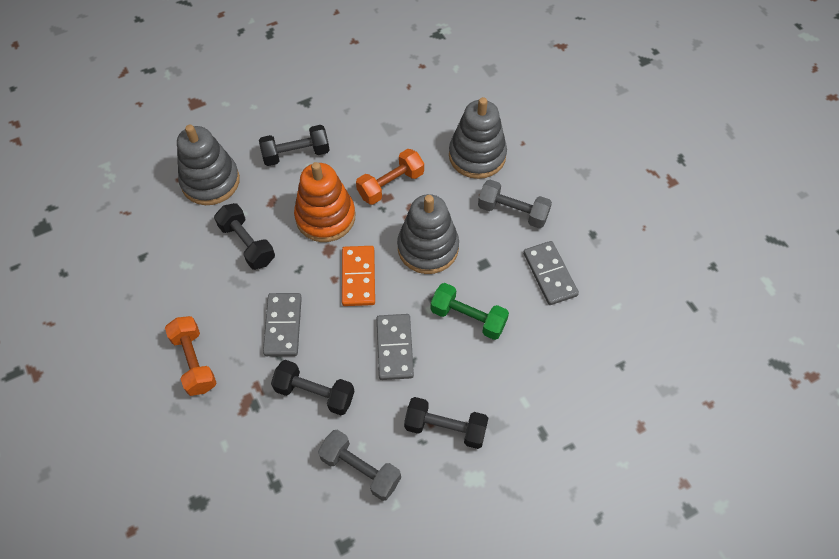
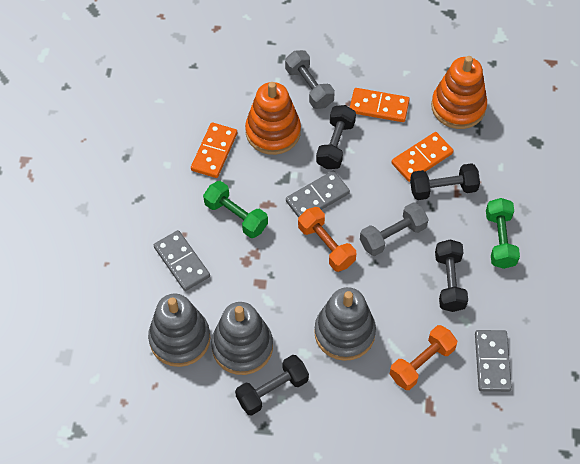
green dumbbell: [431,283,509,340] = 1 -> [203,181,268,238] [486,198,520,269] = 2
orange domino: [342,246,375,306] = 1 -> [191,122,237,178] [350,88,410,122] [391,132,454,182] = 3
orange stacking toy: [294,162,355,242] = 1 -> [245,82,301,155] [431,56,487,129] = 2

